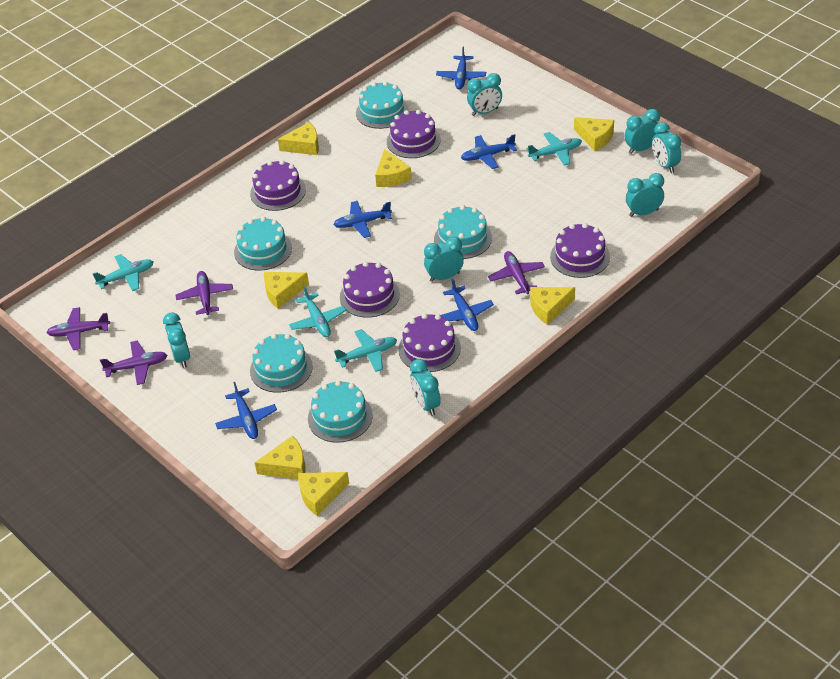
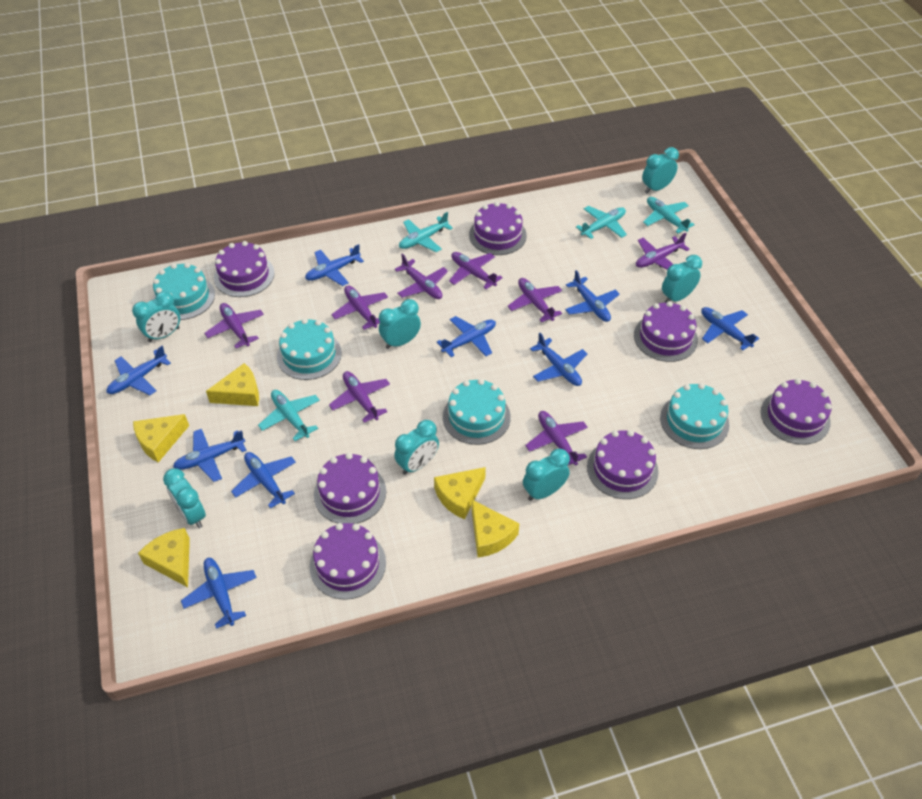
blue plane: [215,382,277,439] [333,201,392,238] [436,46,486,89] [440,279,494,331] [461,134,517,169] = 5 -> [106,346,171,395] [173,429,247,482] [181,558,257,629] [231,452,296,508] [305,244,364,286] [437,316,496,357] [530,333,587,386] [565,270,620,322] [701,307,759,350] = 9
purple cake: [250,160,306,211] [340,262,400,318] [387,110,441,158] [398,313,461,372] [550,223,610,278] = 5 -> [214,241,275,297] [310,523,386,600] [314,453,386,524] [469,202,527,255] [587,430,658,499] [634,301,698,362] [761,378,832,445] = 7
purple plane: [46,307,110,350] [100,340,167,385] [176,271,233,315] [488,251,545,294] = 4 -> [204,303,264,348] [329,371,390,423] [331,285,388,330] [395,253,448,299] [449,252,503,289] [508,278,562,322] [525,411,588,466] [636,233,690,270] = 8
turquoise cake: [234,217,292,271] [250,334,313,393] [308,380,372,443] [356,81,409,129] [434,205,492,259] = 5 -> [153,263,215,320] [277,318,342,380] [443,379,511,445] [660,383,729,449] = 4
yellow cheese: [255,436,306,479] [264,272,309,309] [278,122,319,155] [298,472,349,516] [375,149,412,187] [530,287,575,325] [574,117,614,151] = 7 -> [133,414,189,462] [138,528,190,587] [206,363,259,406] [434,467,486,520] [472,500,519,557] = 5

